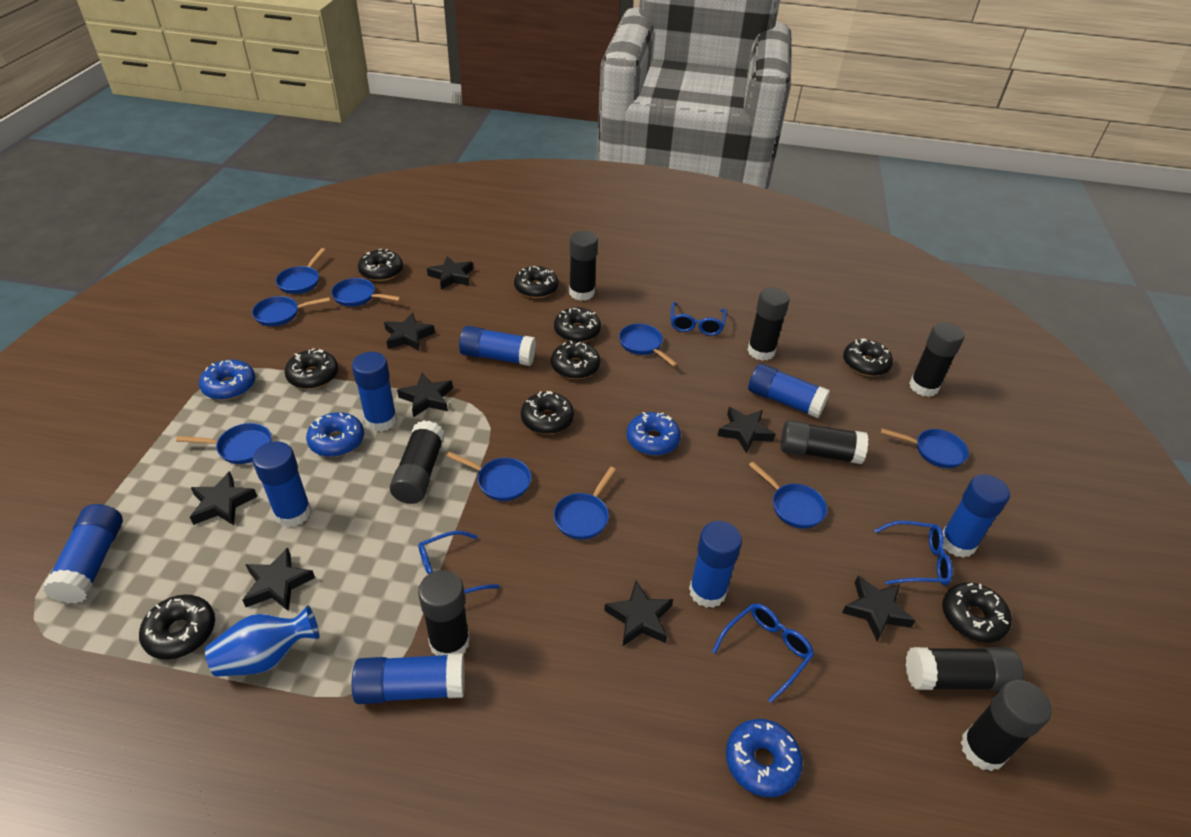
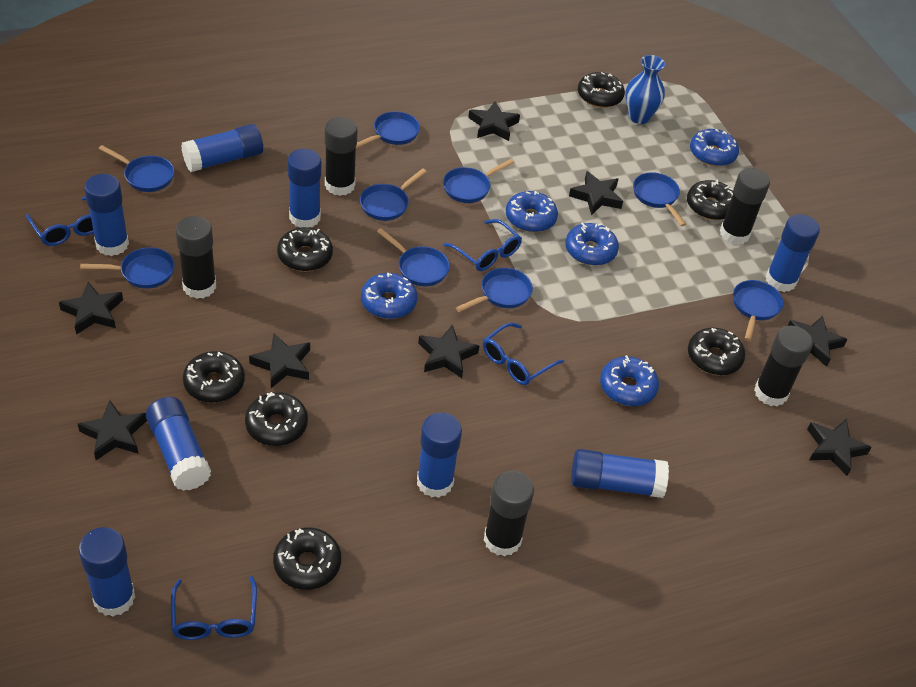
black donut: [139,594,215,660] [284,348,338,389] [358,249,403,281] [514,266,558,298] [521,391,574,434] [551,341,600,379] [554,307,601,342] [843,339,893,376] [942,582,1012,643] = 9 -> [183,351,245,403] [245,392,308,446] [273,527,341,590] [277,227,333,271] [578,72,625,108] [687,179,734,220] [688,328,745,375] = 7
black glue stick: [389,420,445,504] [418,570,470,656] [569,231,598,301] [747,288,790,361] [781,420,868,464] [906,647,1024,691] [909,322,964,397] [960,680,1052,772] = 8 -> [175,216,216,299] [325,117,357,196] [484,471,534,557] [720,168,770,245] [754,326,813,406] = 5
blue donut: [199,360,255,400] [306,412,364,457] [627,412,681,456] [726,719,803,797] = 4 -> [361,273,417,319] [506,191,558,232] [565,223,619,266] [600,355,659,406] [690,129,739,167] = 5

